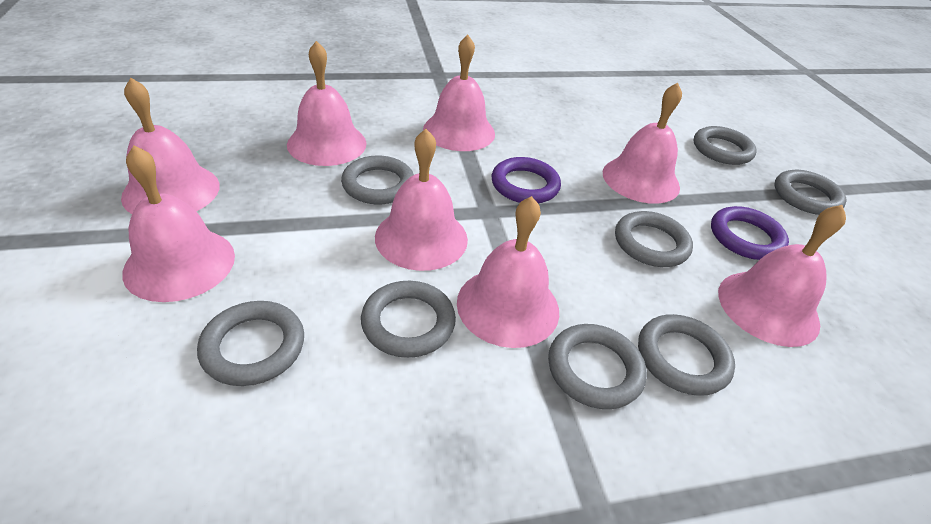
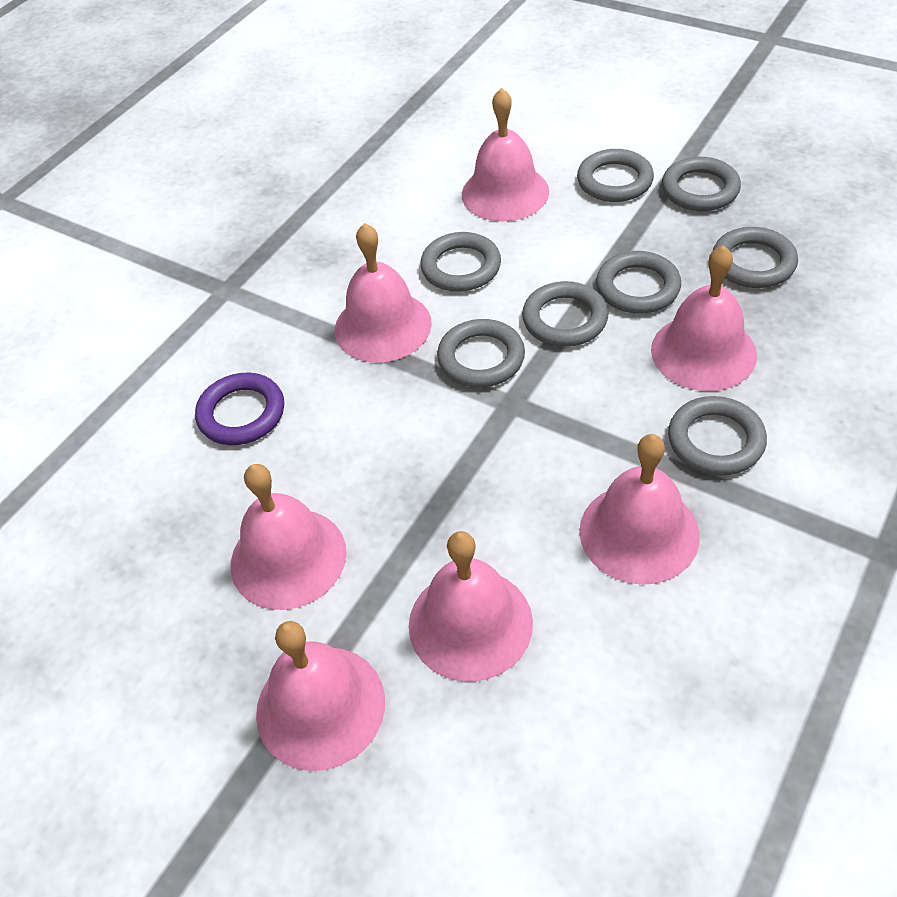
pink bell: [121,78,220,214] [122,146,235,302] [287,41,366,166] [375,129,468,271] [423,35,495,151] [457,196,559,348] [603,83,682,204] [718,205,846,347] = 8 -> [231,464,347,610] [256,621,385,771] [335,223,432,363] [409,531,533,682] [462,88,549,222] [579,434,700,585] [651,245,757,391] = 7
purple ring: [492,157,561,203] [711,206,789,260] = 2 -> [195,373,284,445] = 1

